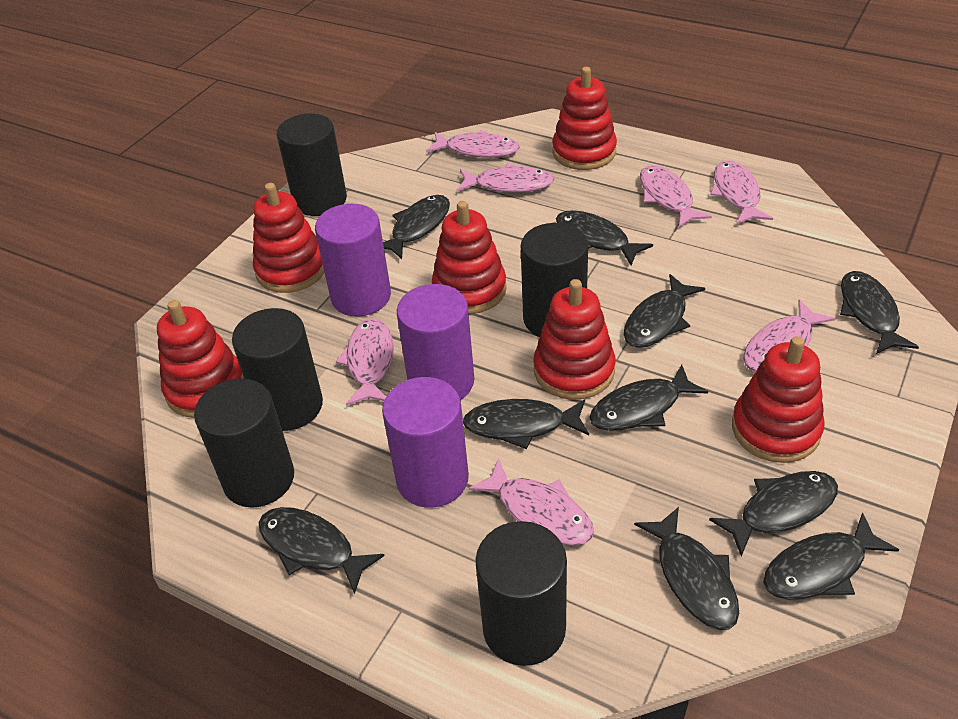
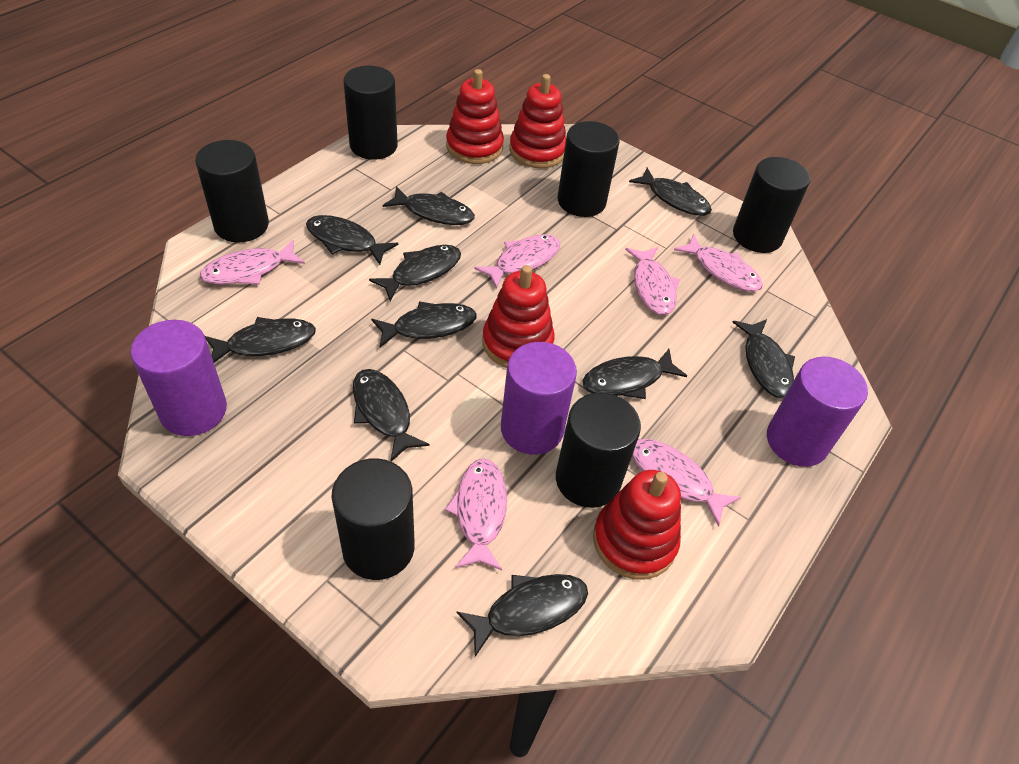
black cylinder: [194,378,294,508] [232,308,323,431] [277,113,347,216] [475,521,567,666] [521,223,588,337] = 5 -> [195,140,269,243] [331,458,415,580] [343,66,398,160] [556,392,641,508] [558,121,620,217] [733,157,810,253] = 6
pink fish: [336,318,394,406] [426,130,520,158] [456,163,554,193] [469,458,594,545] [640,165,712,228] [710,160,773,224] [743,299,836,372] = 7 -> [200,240,305,285] [445,459,507,570] [474,234,560,289] [625,247,680,315] [632,439,741,527] [674,234,763,292] = 6
red stacking toy: [157,300,244,418] [253,183,324,293] [432,201,507,314] [533,279,615,400] [552,67,617,170] [732,336,825,463] = 6 -> [446,69,504,164] [482,265,554,368] [509,74,566,168] [593,470,681,580] = 4

